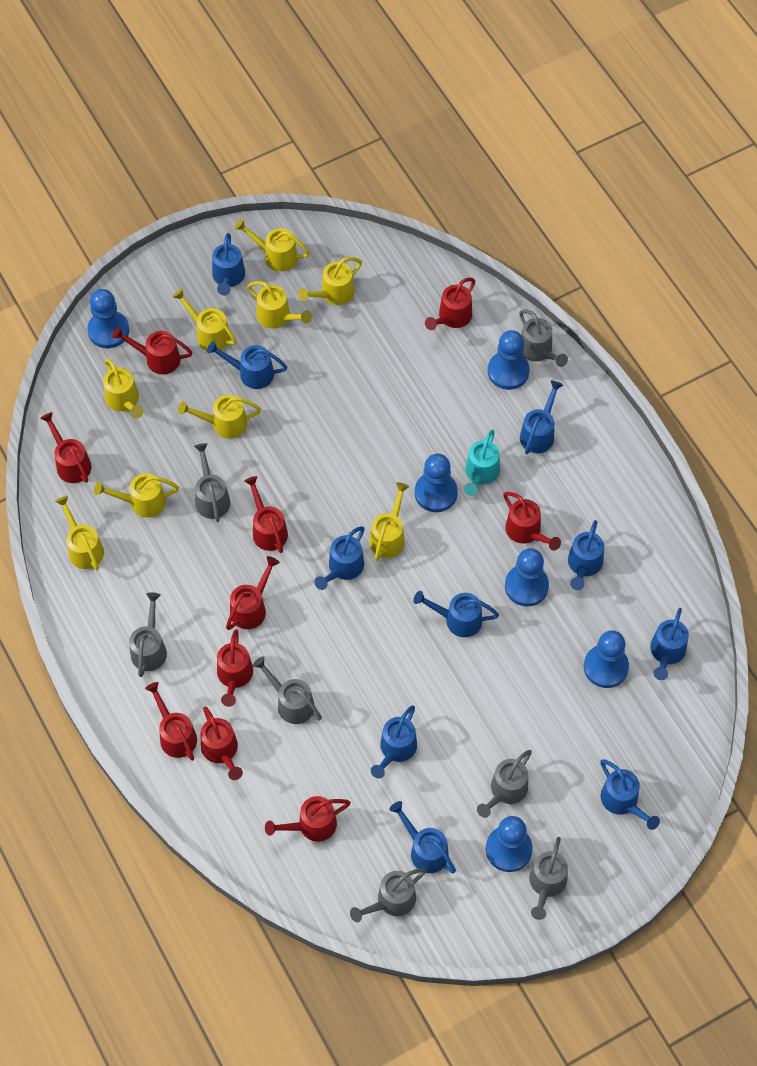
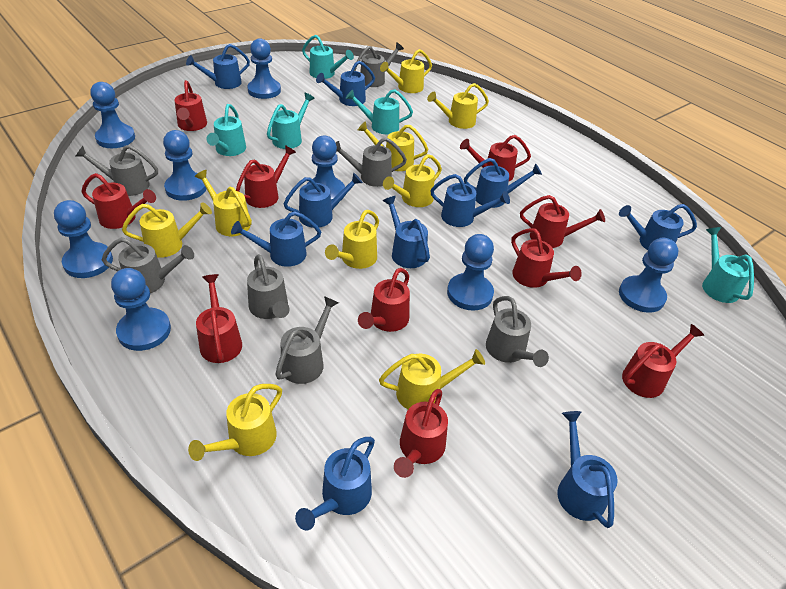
blue pawn: [87,289,129,348] [415,454,458,512] [486,816,533,872] [488,330,530,390] [505,548,549,607] [584,630,629,688] = 6 -> [54,200,113,278] [90,82,135,148] [111,268,171,351] [163,130,206,201] [247,38,281,99] [307,136,345,200] [447,234,494,311] [619,238,678,313] = 8
turquoise watering can: [464,430,500,496] = 1 -> [206,104,246,156] [267,93,315,149] [302,35,354,79] [346,89,413,134] [702,227,754,303] = 5

